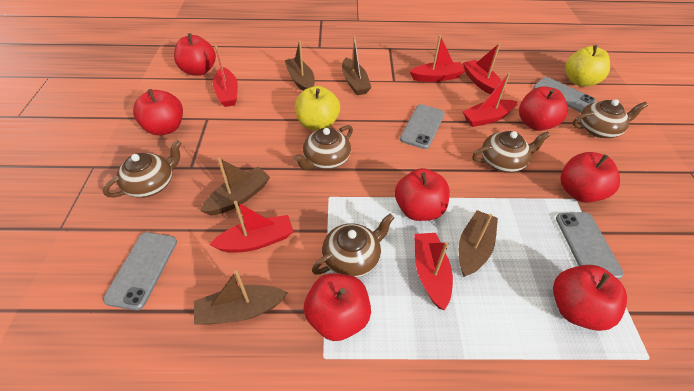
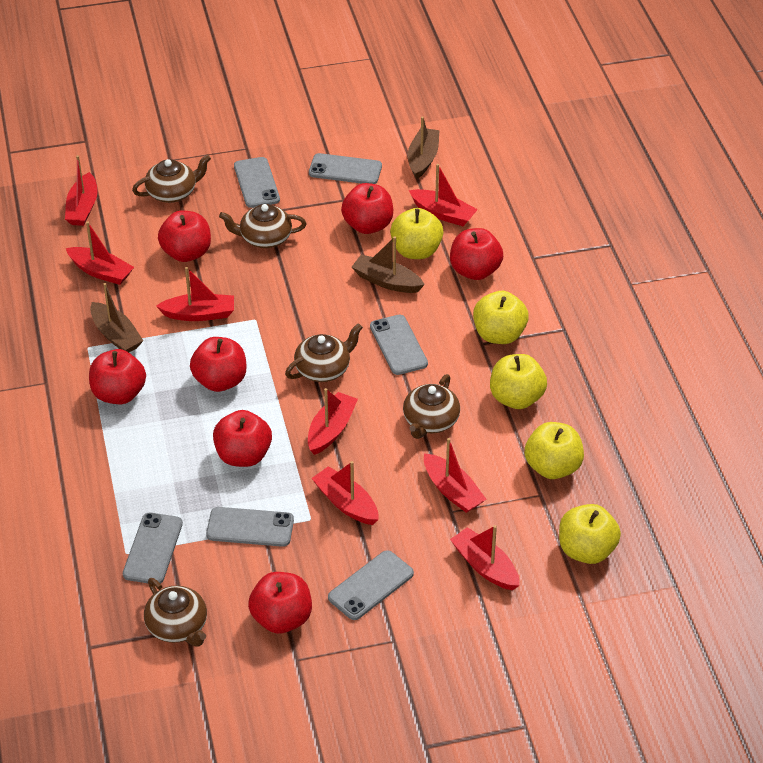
brown boat: [194,270,288,325] [201,158,270,215] [285,40,315,91] [342,36,371,95] [459,210,498,277] = 5 -> [90,283,143,352] [352,236,425,293] [408,117,440,179] = 3
grey phone: [103,232,177,310] [400,104,445,149] [533,77,596,113] [556,212,624,279] = 4 -> [123,513,183,584] [206,507,294,547] [234,157,280,208] [309,153,382,184] [328,550,414,620] [370,315,428,375] = 6
red boat: [209,201,293,253] [213,46,238,107] [410,35,466,82] [414,233,453,310] [463,43,505,95] [463,73,518,127] = 6 -> [65,155,98,226] [66,222,134,285] [156,267,234,321] [308,388,358,455] [312,461,379,525] [409,164,478,226] [424,438,486,513] [450,525,520,591] = 8
yellow apple: [295,86,340,131] [565,45,610,87] = 2 -> [390,208,443,259] [473,291,529,344] [490,354,547,409] [525,422,584,479] [559,504,621,564] = 5

